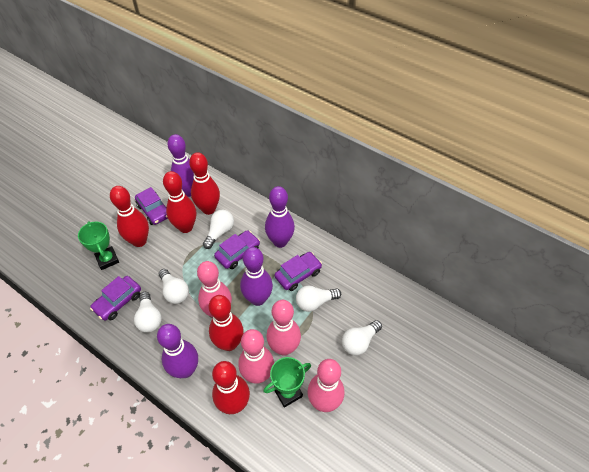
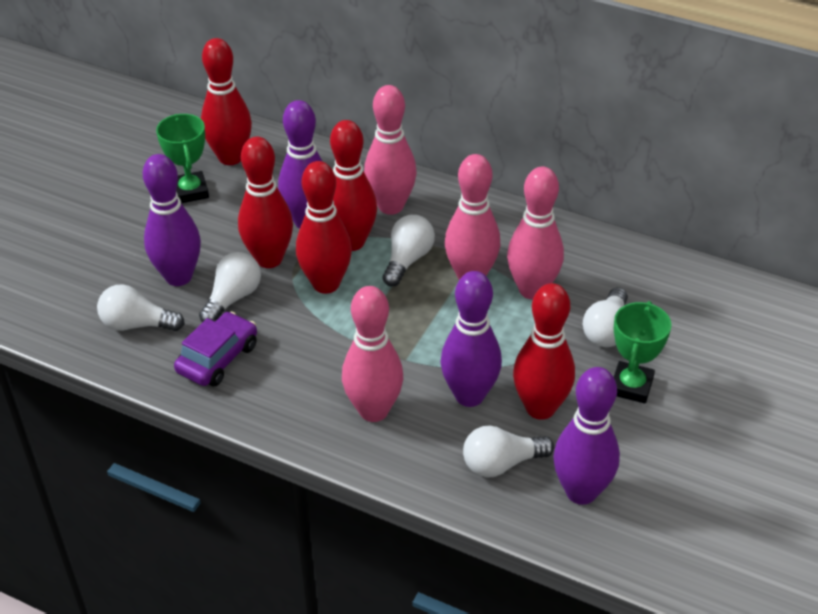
purple car: [90,276,141,321] [135,187,168,225] [214,230,260,269] [275,252,322,291] = 4 -> [174,311,257,387] = 1

